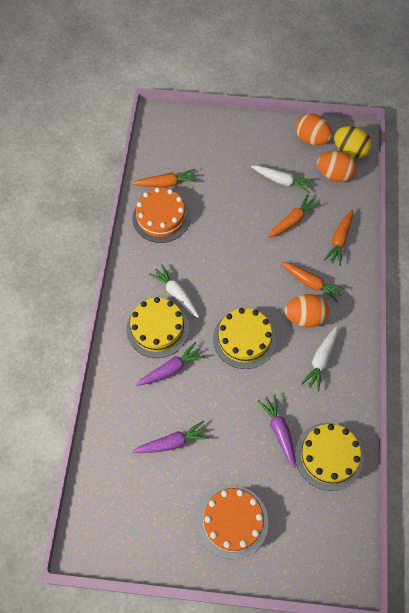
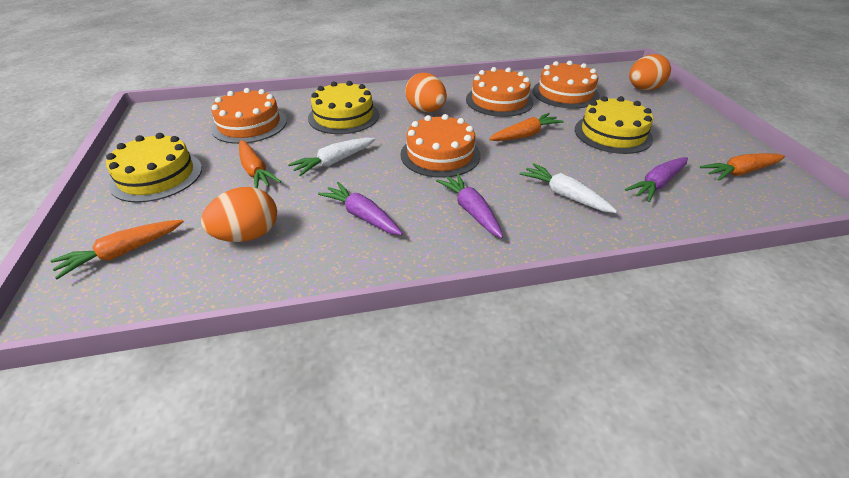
orange cake: [132,187,190,243] [198,486,268,559] = 2 -> [211,88,287,144] [400,114,481,178] [466,67,533,117] [533,61,600,109] = 4
white carrot: [149,264,199,318] [251,165,314,193] [301,326,338,392] = 3 -> [288,138,375,176] [520,163,617,213] = 2
yellow egg: [334,126,372,159] = 1 -> none = 0

